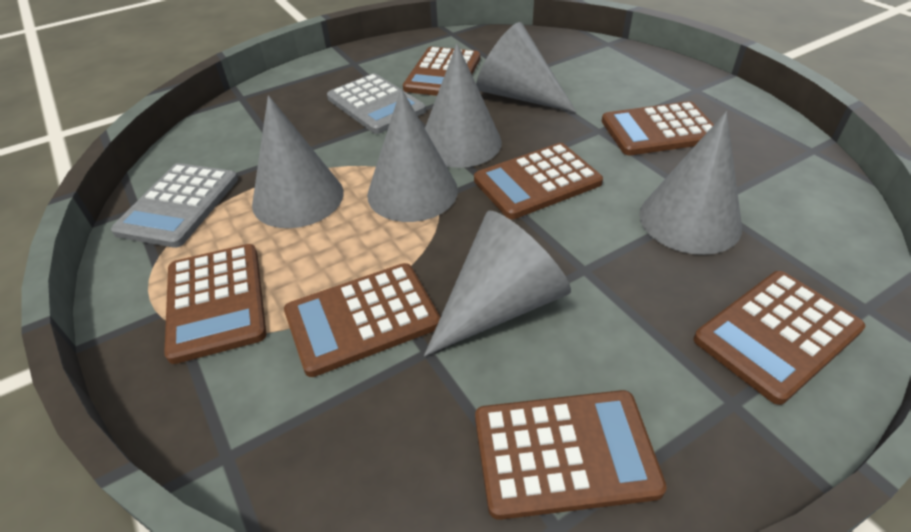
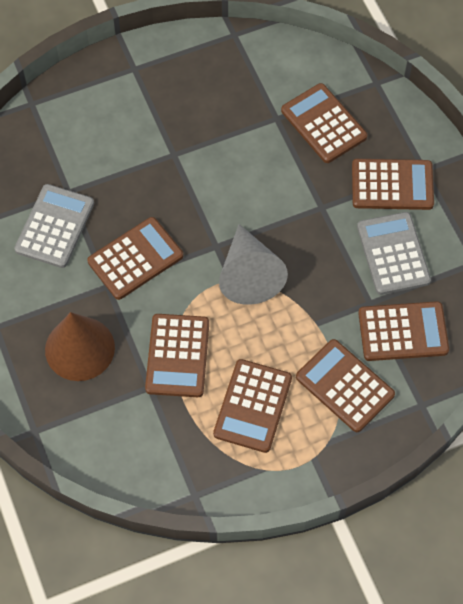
brown cone: none = 0 -> [45,312,115,381] = 1
grey cone: [252,95,344,228] [367,88,458,222] [424,211,571,356] [425,43,502,168] [476,22,577,113] [639,112,742,255] = 6 -> [219,224,288,305] = 1

